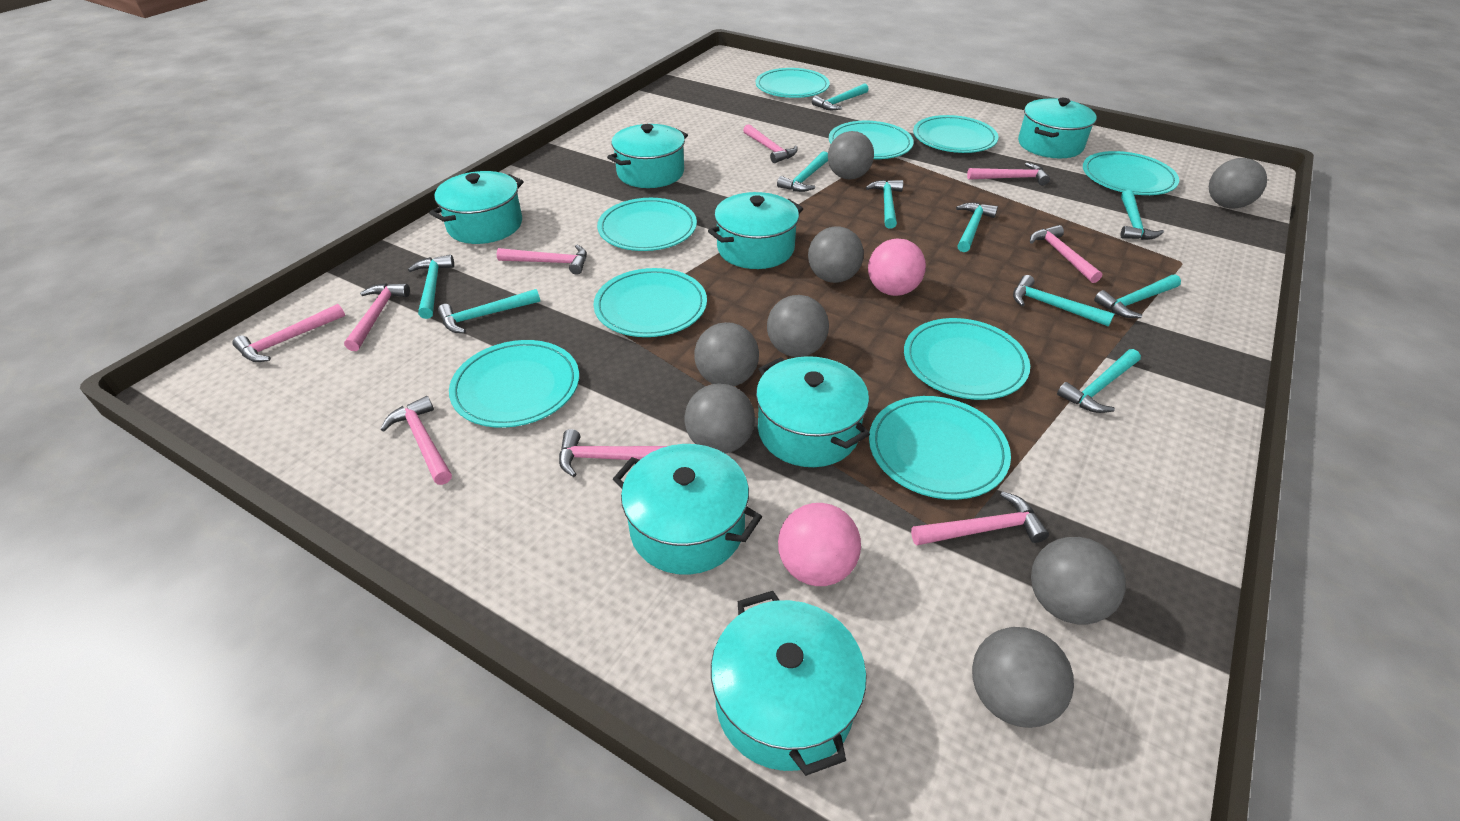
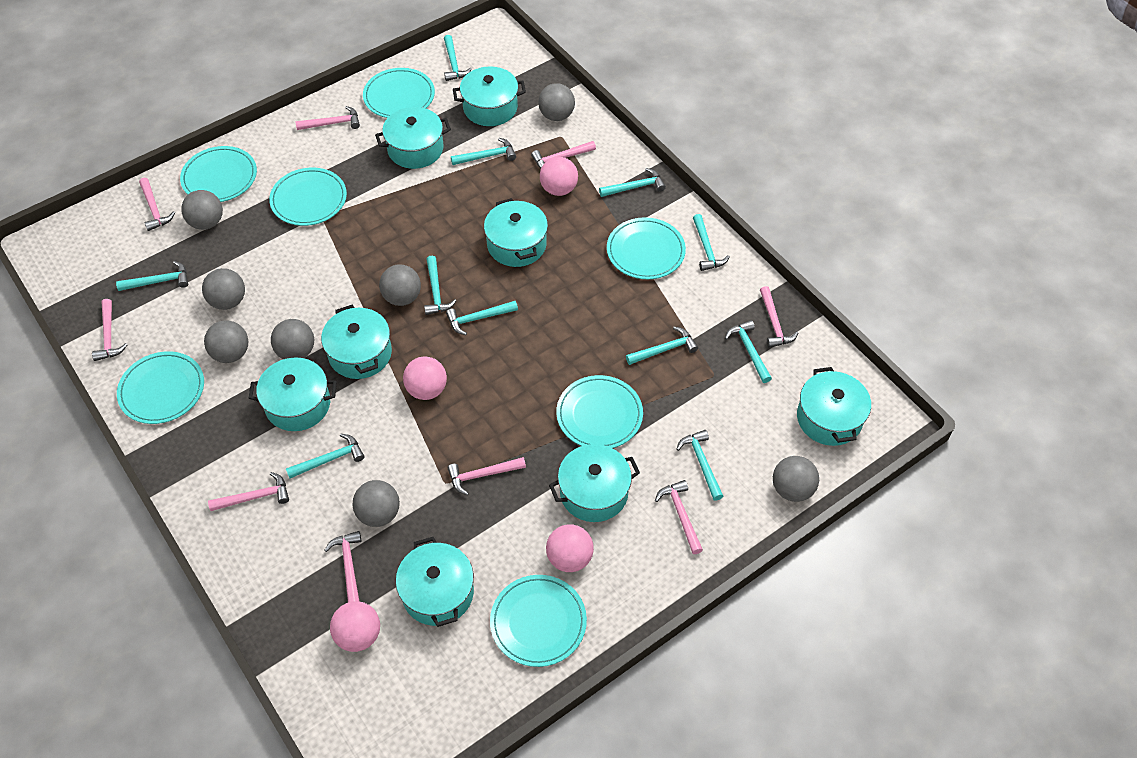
pink ball: [778,503,861,586] [868,238,926,296] = 2 -> [330,601,380,652] [403,357,447,400] [540,157,578,196] [546,524,594,572] = 4
turquoise hammer: [408,255,454,319] [438,289,540,333] [777,151,828,192] [812,83,869,110] [866,180,903,229] [956,203,998,252] [1013,275,1114,327] [1057,349,1141,413] [1094,274,1181,318] [1121,190,1164,240] = 10 -> [116,261,188,291] [286,434,364,478] [424,256,456,315] [444,35,472,81] [446,301,518,335] [451,138,516,165] [599,168,666,197] [626,327,698,365] [676,430,723,501] [693,214,730,271] [725,320,772,383] = 11
turquoise plate: [449,340,579,428] [593,268,707,337] [597,198,697,251] [756,68,830,98] [829,121,914,159] [869,396,1011,500] [904,318,1030,400] [913,115,998,153] [1083,151,1179,195] = 9 -> [117,351,204,424] [180,146,257,202] [269,168,347,226] [363,68,435,118] [490,575,587,667] [556,375,643,448] [607,217,686,279] = 7
turquoise pot: [429,171,524,244] [607,124,688,188] [613,444,762,575] [708,192,803,269] [711,591,866,776] [756,356,870,467] [1018,98,1097,158] = 7 -> [249,357,337,431] [321,305,392,379] [375,107,451,169] [396,537,474,627] [453,66,526,126] [484,198,548,267] [549,444,640,522] [797,367,871,446] = 8

